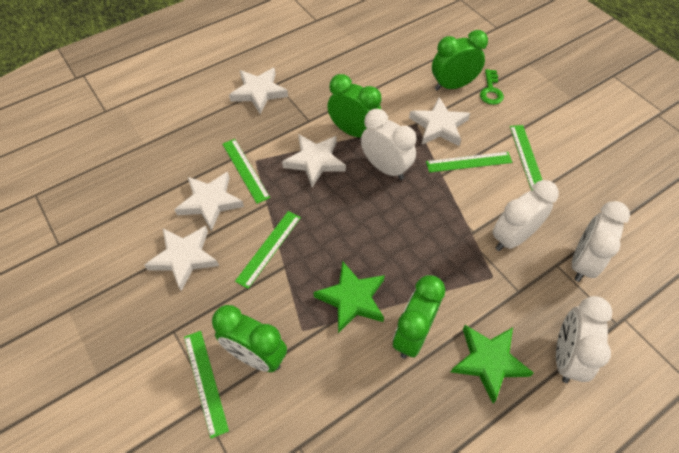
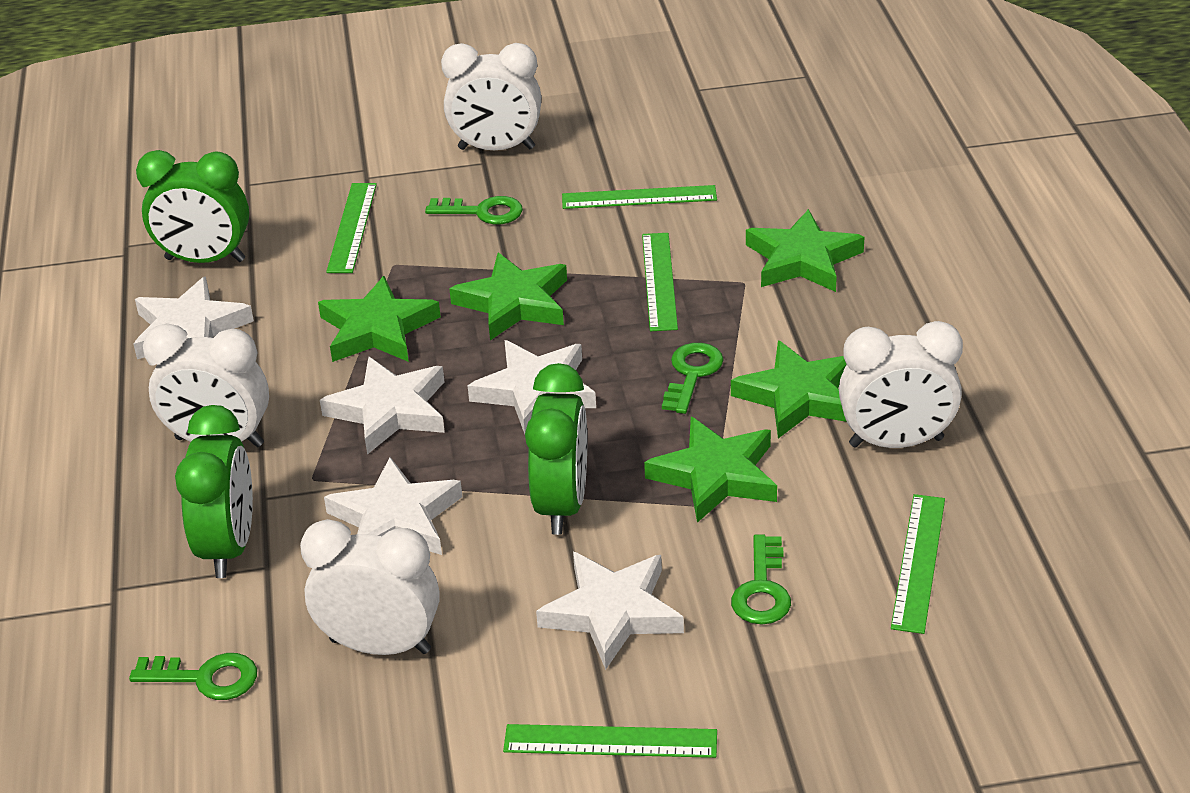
green clock: [212,305,287,372] [327,74,382,138] [393,275,445,359] [432,30,488,91] = 4 -> [136,150,249,263] [175,405,253,578] [525,363,587,535] = 3
green key: [480,69,504,105] = 1 -> [129,653,257,700] [425,196,523,224] [662,343,723,414] [731,534,791,625] = 4
green star: [313,261,385,333] [451,325,534,403] = 2 -> [318,276,441,362] [449,253,567,340] [644,417,777,523] [731,340,847,438] [746,209,864,292] = 5

